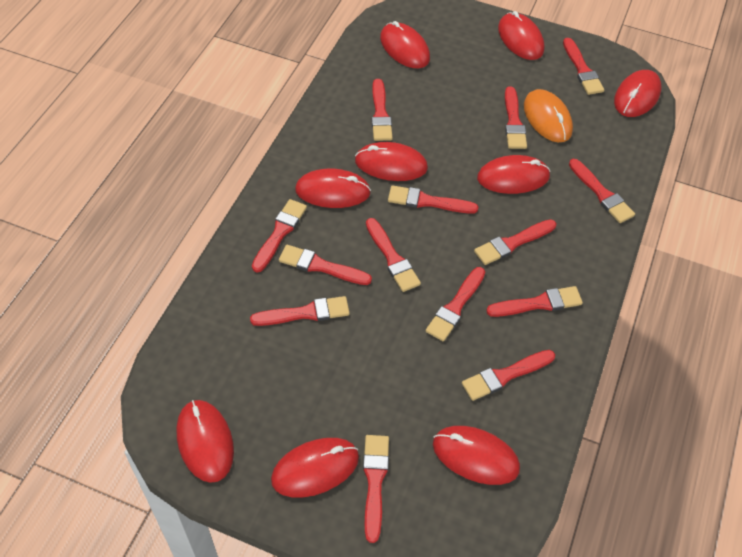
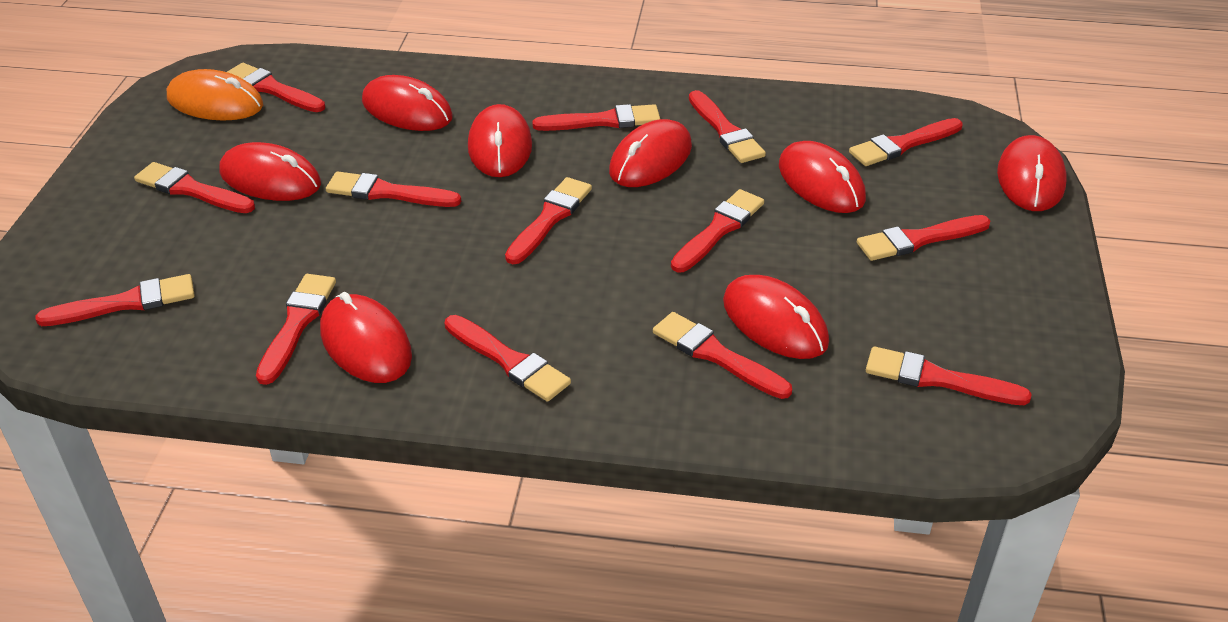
red mouse: [177,400,234,483] [271,438,359,498] [295,169,371,208] [355,142,428,181] [380,21,430,68] [433,426,520,485] [477,155,551,194] [498,11,545,60] [614,70,661,117] = 9 -> [219,142,321,201] [320,292,412,383] [362,75,453,131] [468,104,532,177] [609,119,692,187] [723,275,829,359] [779,141,866,213] [997,135,1067,211] = 8

